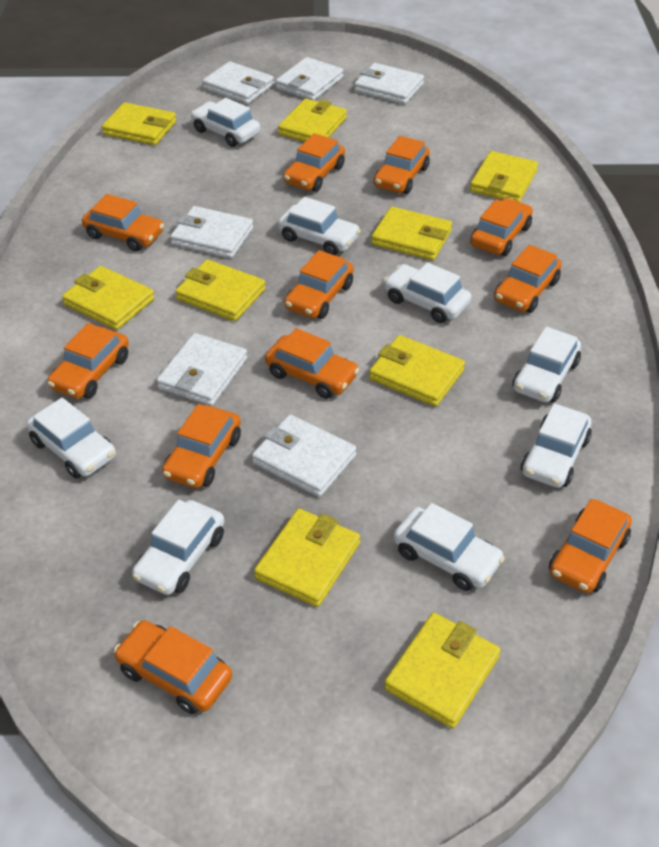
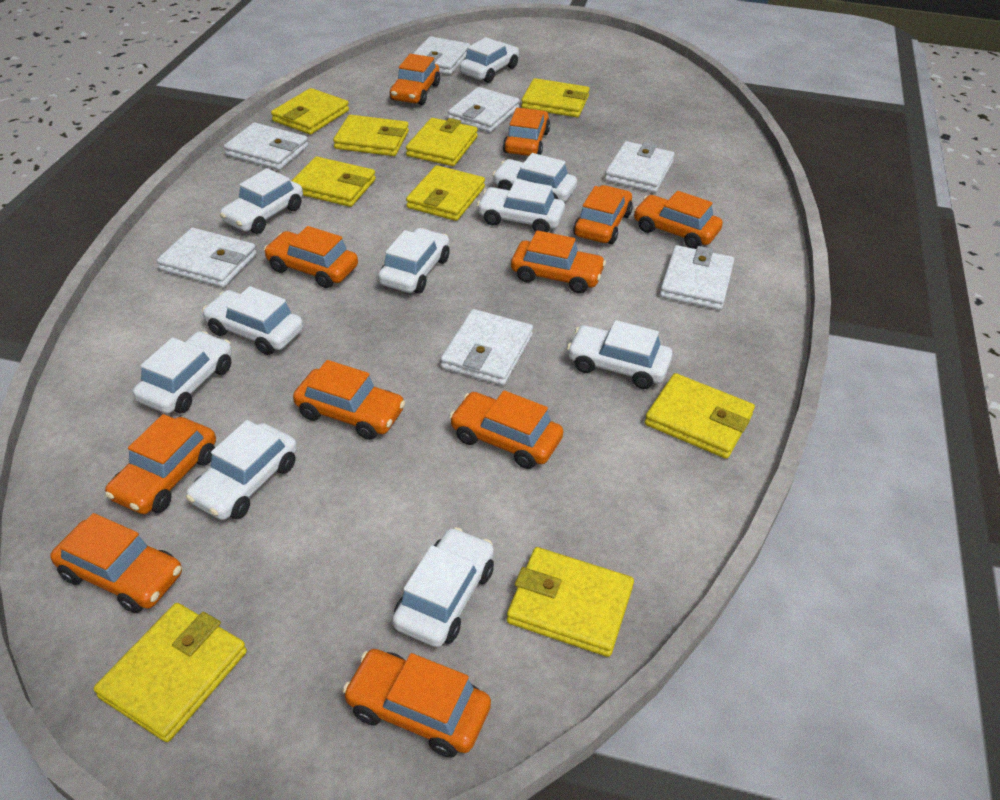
white car: [26,398,116,479] [132,500,224,595] [191,98,260,147] [278,197,361,255] [383,262,471,323] [393,503,505,591] [512,327,581,403] [521,403,592,488] = 8 -> [133,331,232,414] [186,420,297,520] [202,286,303,355] [220,168,303,234] [378,228,450,294] [392,527,494,647] [460,37,519,83] [477,180,565,232] [492,153,577,202] [567,320,673,389] = 10
white wallet: [156,333,247,406] [170,206,253,259] [202,61,274,104] [252,415,356,497] [276,57,344,100] [354,63,424,104] = 6 -> [157,228,257,288] [224,122,308,170] [413,36,470,75] [440,309,533,386] [448,87,520,132] [605,141,675,193] [660,245,734,310] = 7

